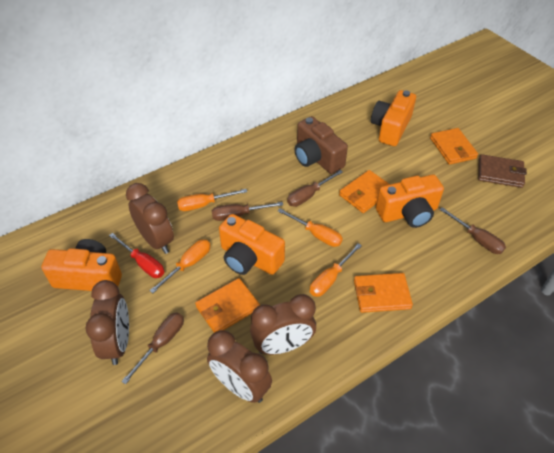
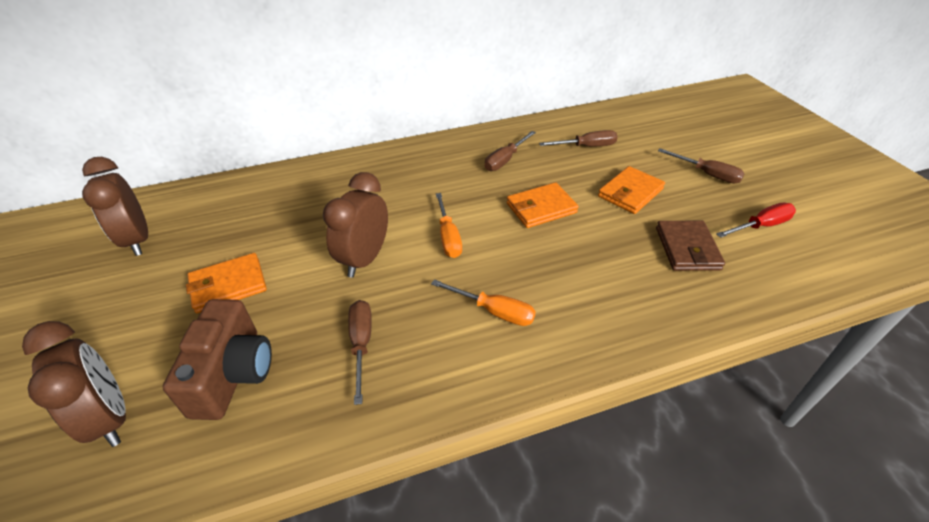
brown clock: [85,280,129,365] [126,183,174,254] [207,330,272,403] [250,294,316,355] = 4 -> [22,321,126,447] [82,157,148,256] [323,172,388,278] = 3
orange camera: [41,239,122,291] [219,214,285,275] [371,90,416,146] [376,174,444,228] = 4 -> none = 0
orange screwdriver: [150,239,211,293] [177,189,247,211] [278,208,343,247] [310,243,362,297] = 4 -> [431,279,536,326] [436,193,462,258] = 2
orange wallet: [195,278,260,333] [339,170,390,213] [354,273,413,313] [430,128,478,165] = 4 -> [186,253,267,313] [507,182,579,228] [598,166,665,214] = 3

